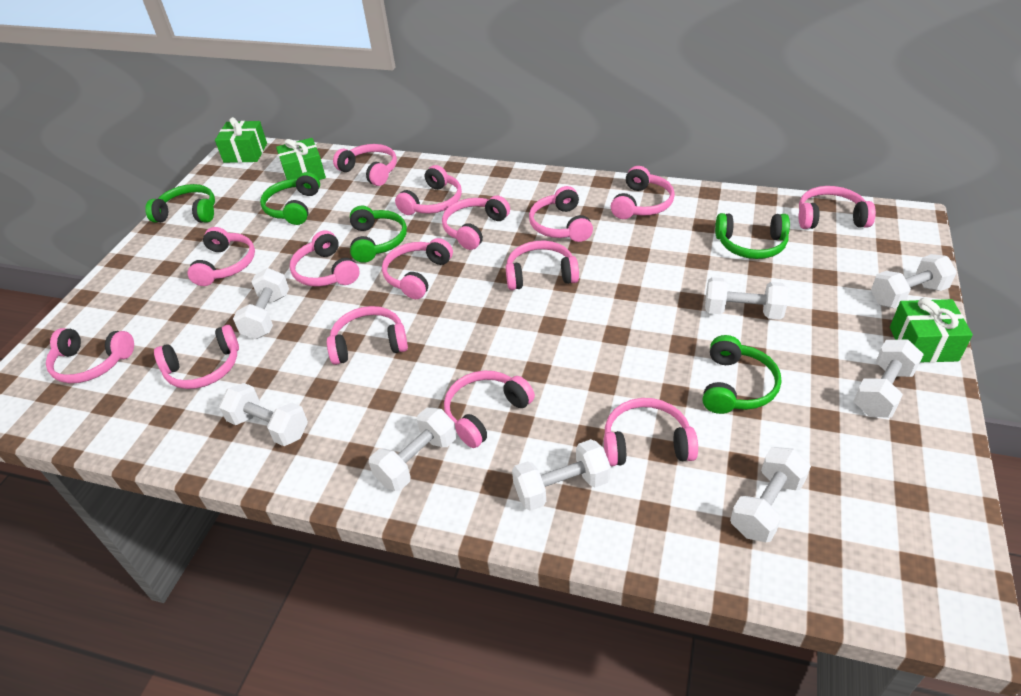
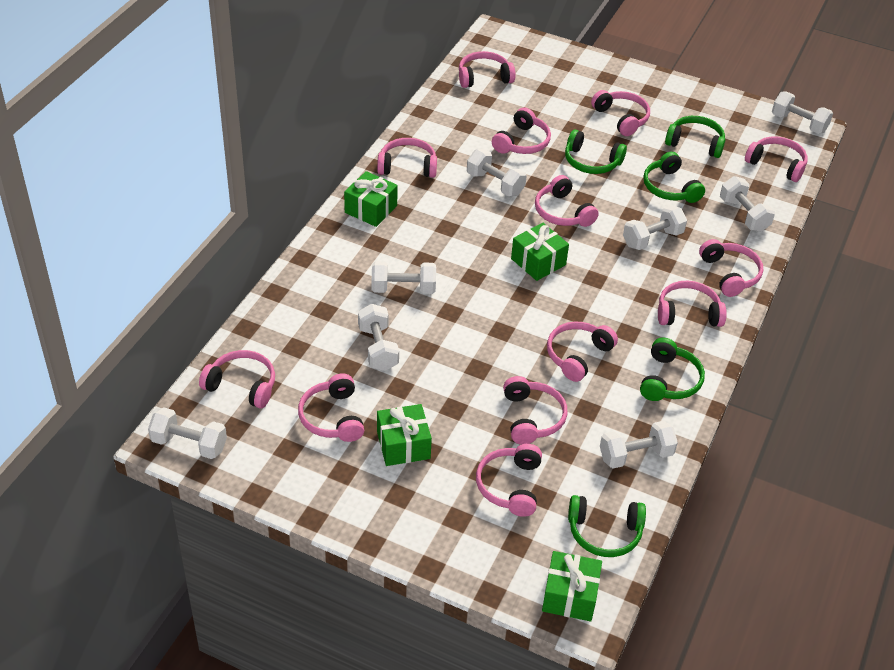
green gift: [215,117,267,163] [276,138,326,180] [890,298,973,363] = 3 -> [344,171,398,227] [377,404,432,466] [511,223,569,281] [542,551,602,622] = 4
pink headphones: [46,328,134,383] [154,325,239,389] [187,227,255,286] [290,231,360,287] [327,306,408,365] [333,144,397,186] [382,238,453,299] [395,165,462,215] [442,196,510,250] [444,371,535,448] [505,241,579,290] [529,186,593,242] [604,398,698,466] [611,166,675,219] [799,186,876,229] = 15 -> [199,350,275,408] [298,373,364,442] [377,138,437,178] [459,51,516,88] [476,444,542,517] [492,107,551,154] [503,376,567,445] [535,175,599,227] [547,322,618,382] [591,90,650,136] [658,281,727,327] [699,239,763,297] [745,137,808,182] = 13

